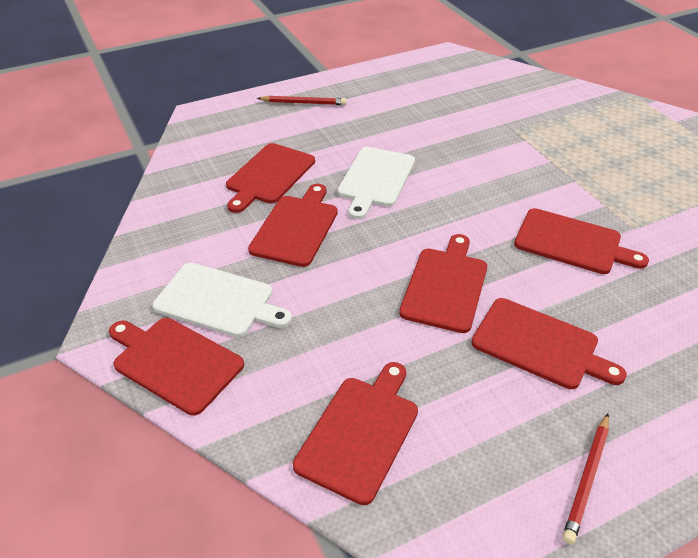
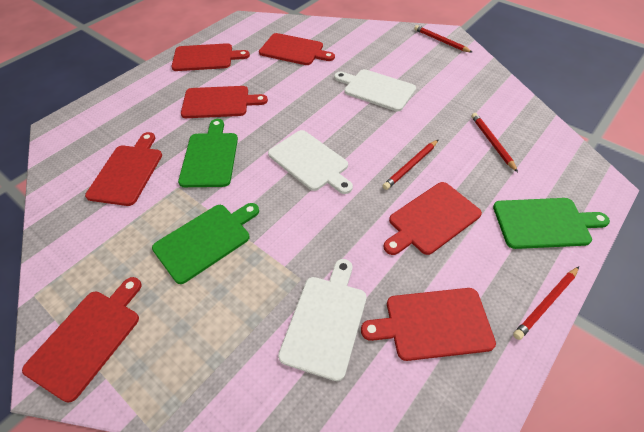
green cutting board: none = 0 -> [152,203,259,284] [178,119,238,187] [493,198,610,249] = 3
red pencil: [257,95,346,105] [562,413,609,544] = 2 -> [383,139,439,190] [414,25,473,53] [471,113,518,172] [513,267,579,340] = 4
white cutting board: [153,263,292,337] [337,147,415,219] = 2 -> [268,130,353,194] [278,259,366,381] [334,69,416,111] = 3

